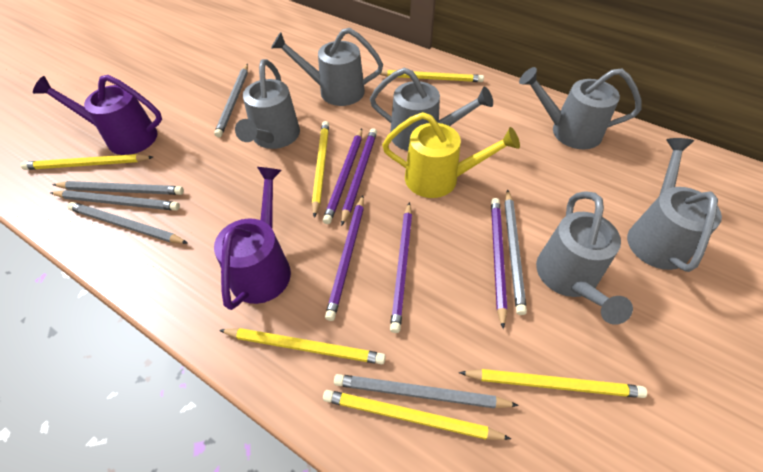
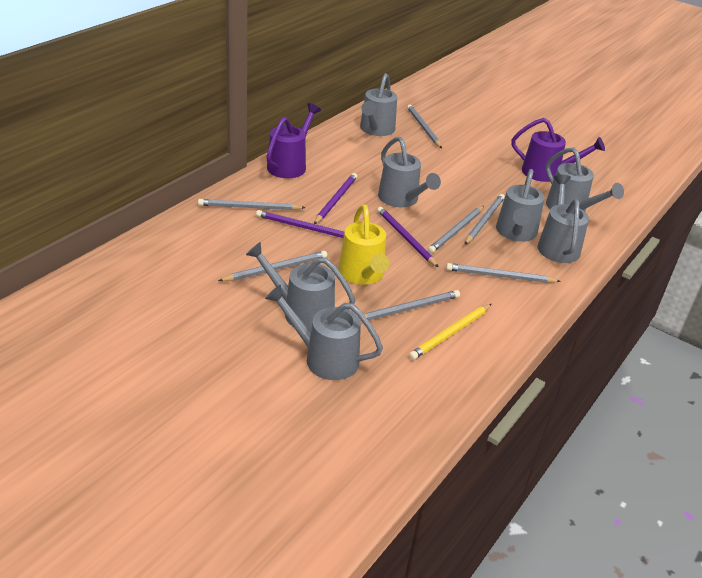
grey pencil: [51,190,180,211] [52,181,184,195] [67,202,188,244] [214,64,248,137] [334,374,519,409] [504,189,527,315] = 6 -> [198,199,306,210] [218,251,327,281] [359,290,460,321] [407,105,442,148] [428,206,484,253] [446,263,561,283] [465,194,505,245] = 7
grey watering can: [235,59,300,149] [271,28,383,106] [370,67,493,151] [519,67,642,149] [536,191,633,325] [627,138,722,272] = 6 -> [246,242,355,331] [265,285,383,380] [360,73,397,136] [378,137,441,207] [496,169,545,242] [537,175,589,263] [546,147,624,211] = 7
purple pencil: [323,128,362,224] [325,195,364,321] [341,128,377,226] [390,202,412,333] [491,198,507,329] = 5 -> [256,210,344,238] [314,173,357,224] [377,207,439,268] = 3
yellow pencil: [21,154,153,170] [219,328,386,364] [312,121,329,218] [323,390,511,440] [379,70,484,82] [459,369,647,398] = 6 -> [409,304,492,360] = 1

